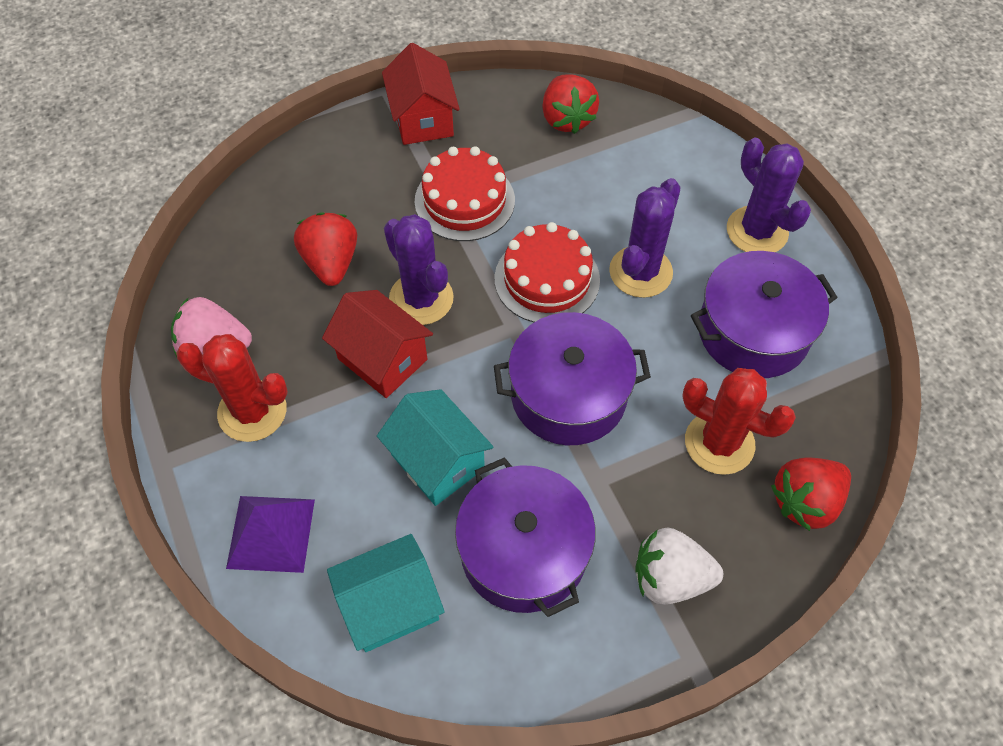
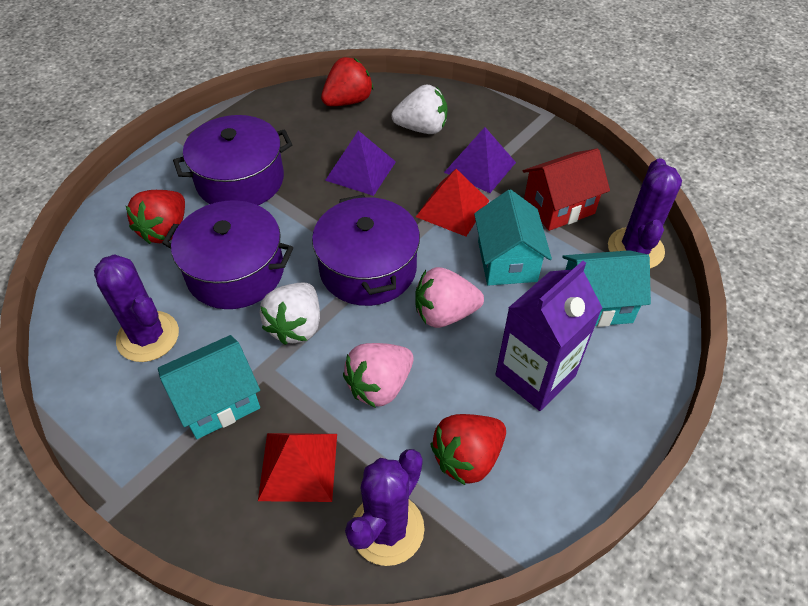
pink strawberry: [171,297,252,357] = 1 -> [343,343,414,408] [416,267,484,328] = 2
purple carton: none = 0 -> [495,261,602,411] = 1
purple pyramid: [226,496,315,573] = 1 -> [325,131,396,196] [444,127,516,193] = 2
red cactus: [176,334,288,442] [682,368,796,475] = 2 -> none = 0
red cake: [415,146,515,241] [494,222,600,322] = 2 -> none = 0
red house: [322,290,433,398] [382,43,460,145] = 2 -> [523,148,610,231] = 1
red pyramid: none = 0 -> [258,433,337,502] [416,169,490,237] = 2
turquoise house: [327,534,445,652] [377,389,493,506] = 2 -> [158,335,260,439] [474,189,552,286] [562,250,651,327] = 3
white strawberry: [636,527,723,605] = 1 -> [260,283,320,345] [391,84,448,134] = 2

